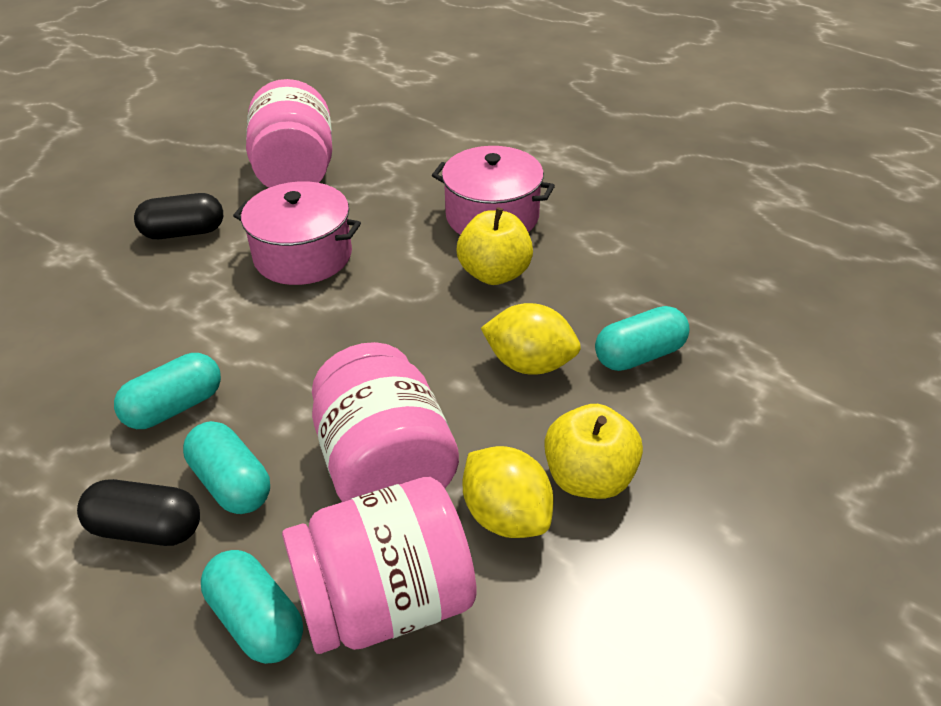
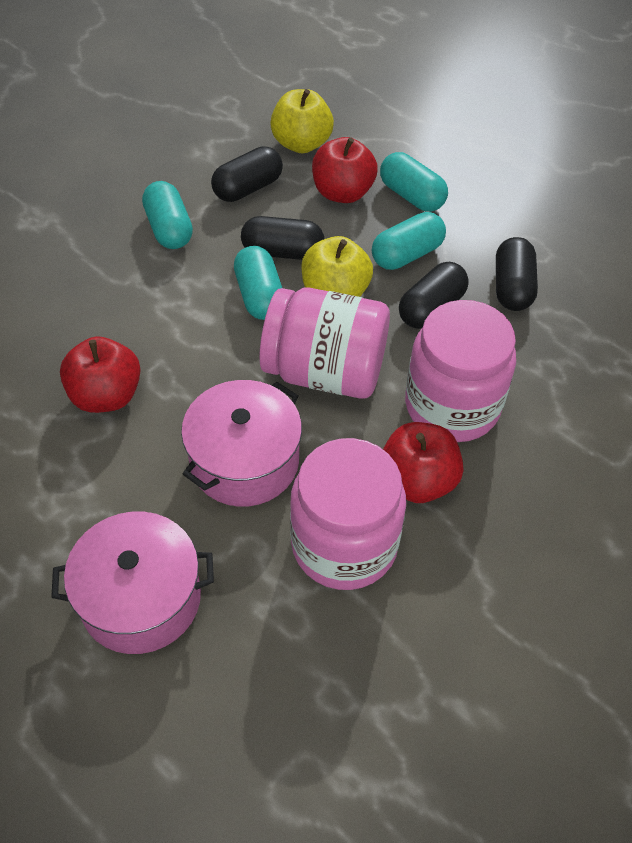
black capsule: [77,479,200,546] [134,193,223,239] = 2 -> [211,146,283,202] [241,216,324,260] [399,262,469,329] [496,237,538,311] = 4
red apple: none = 0 -> [60,336,141,413] [312,137,378,203] [383,422,463,503] = 3
yellow lemon: [462,446,554,538] [481,303,581,375] = 2 -> none = 0

